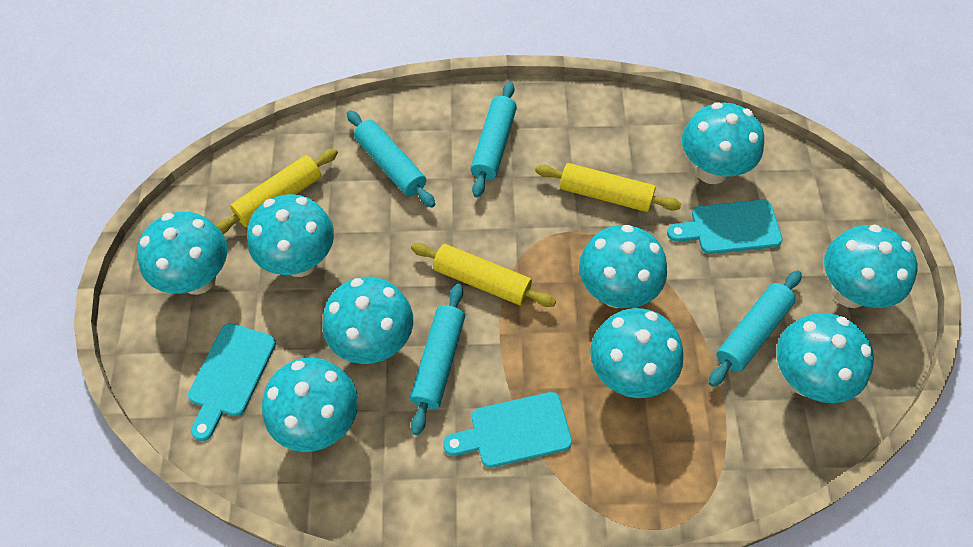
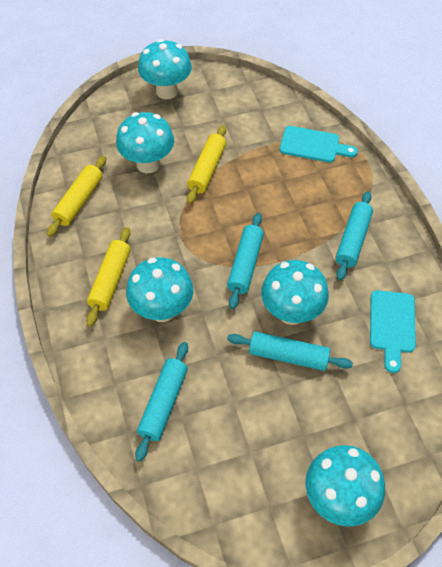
turquoise cutting board: [188,323,276,441] [443,392,572,468] [667,200,783,254] = 3 -> [280,126,358,163] [370,290,416,373] = 2
turquoise mushroom: [137,212,227,295] [247,194,334,277] [262,358,358,452] [322,277,413,364] [579,225,667,308] [590,308,683,398] [682,102,764,184] [776,313,874,403] [824,224,917,308] = 9 -> [116,112,174,173] [126,257,193,322] [138,39,192,99] [261,260,329,325] [305,445,385,527] = 5

